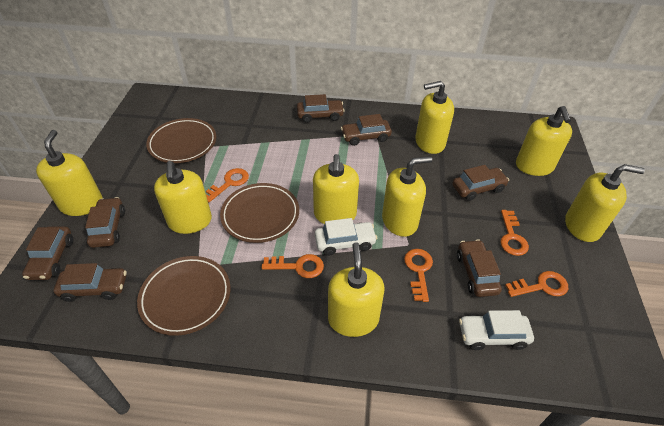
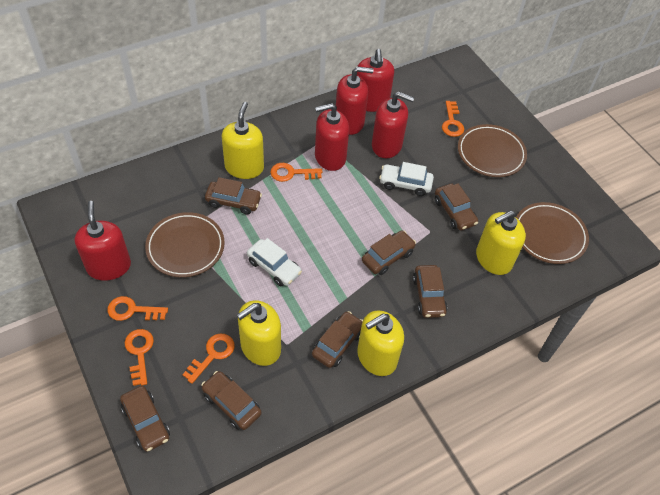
red soap dispenser: none = 0 -> [74,201,131,281] [315,103,349,171] [336,67,374,135] [357,49,394,112] [372,92,414,158] = 5
yellow soap dispenser: [36,130,103,216] [154,161,212,234] [313,154,359,224] [328,242,384,337] [382,156,432,237] [415,81,454,154] [516,106,572,176] [565,164,645,242] = 8 -> [222,102,264,179] [237,300,281,366] [357,310,404,376] [476,210,526,275] = 4

